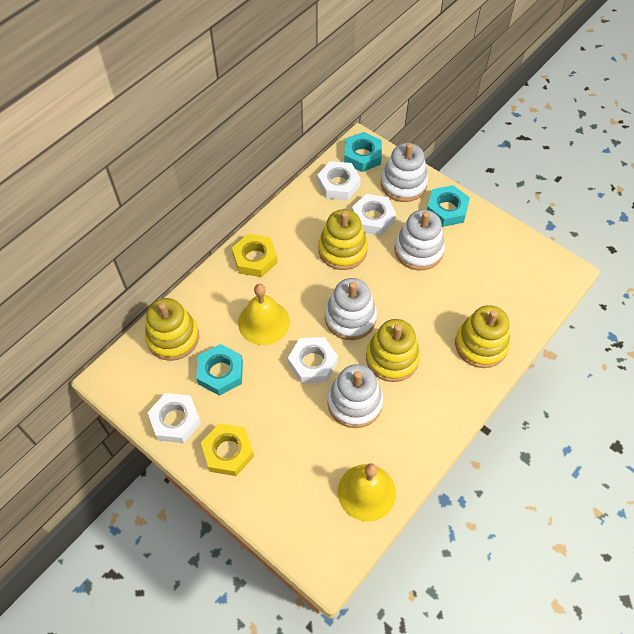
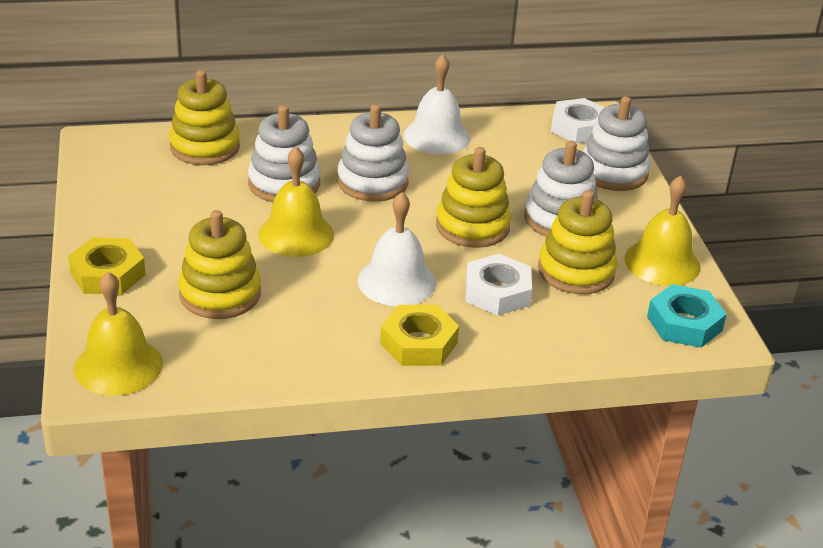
turquoise nut: [196,344,243,396] [344,132,382,172] [427,185,470,227] = 3 -> [647,284,727,348] = 1
white bell: none = 0 -> [358,192,436,306] [404,55,470,154] = 2
white nut: [147,393,201,443] [288,337,338,383] [317,161,361,200] [352,194,396,235] = 4 -> [465,254,532,316] [551,98,605,143] = 2
yellow bell: [238,284,290,345] [338,463,396,522] = 2 -> [74,272,163,396] [258,147,334,257] [624,175,701,286] = 3

